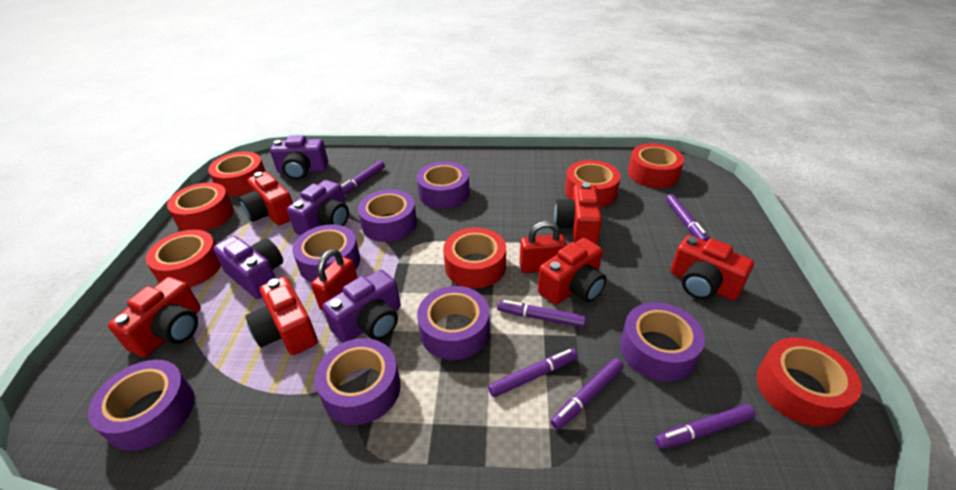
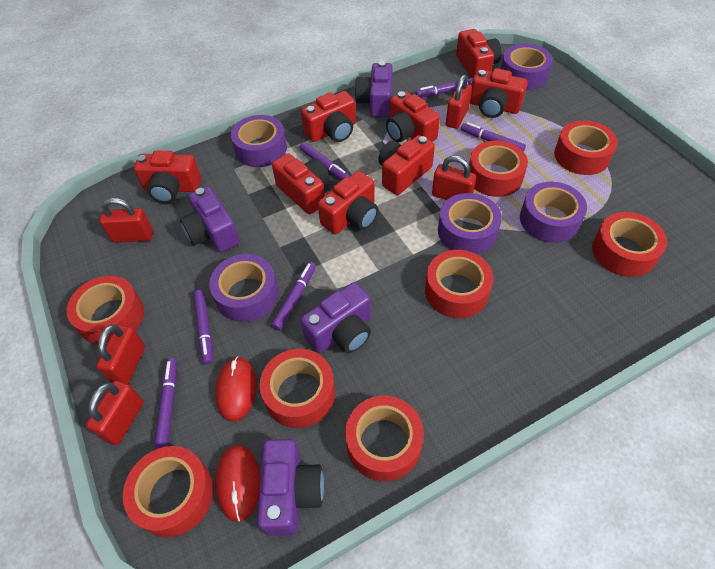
purple tape: [88,360,195,451] [292,224,360,282] [315,338,401,425] [358,189,417,242] [417,162,470,209] [417,286,490,360] [620,302,705,382] = 7 -> [209,254,279,322] [231,115,287,167] [438,193,502,254] [501,44,553,90] [520,182,587,243] = 5
red camera: [108,277,201,357] [239,172,293,225] [245,277,318,355] [538,238,607,305] [554,182,602,244] [671,235,754,300] = 6 -> [134,151,201,203] [272,153,330,214] [301,91,356,142] [318,171,378,234] [378,135,435,195] [386,91,440,142] [456,29,502,78] [470,68,528,118] = 8
red mouse: none = 0 -> [215,356,257,422] [215,445,261,522] = 2
red padlock: [311,249,357,311] [520,221,567,273] = 2 -> [86,381,144,445] [96,324,145,384] [99,198,153,243] [432,155,476,200] [446,75,472,129] = 5
red tape: [146,230,221,287] [167,182,234,231] [208,152,266,196] [443,228,506,288] [565,160,621,207] [628,143,684,188] [756,337,862,427] = 7 -> [67,276,144,345] [123,446,214,537] [260,349,335,428] [345,395,424,481] [425,250,493,318] [469,141,528,197] [554,120,618,175] [592,212,667,277] = 8

